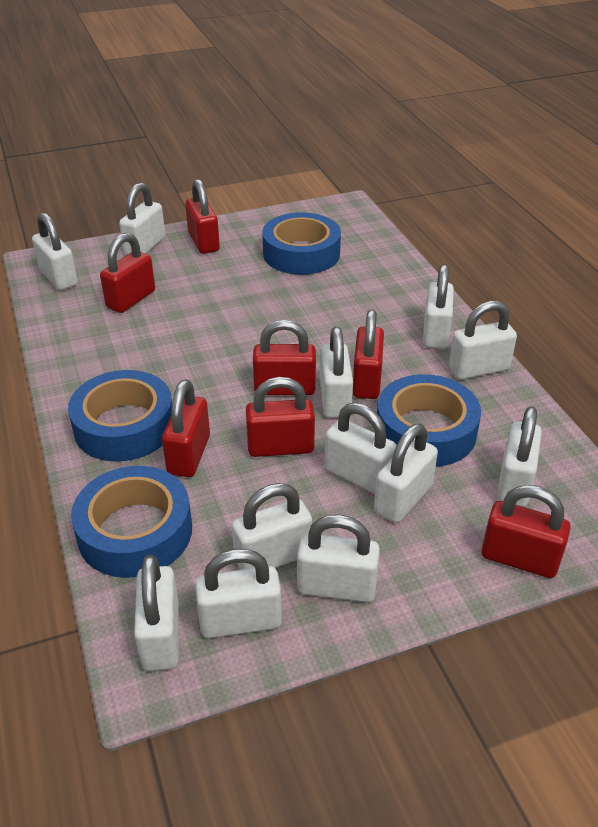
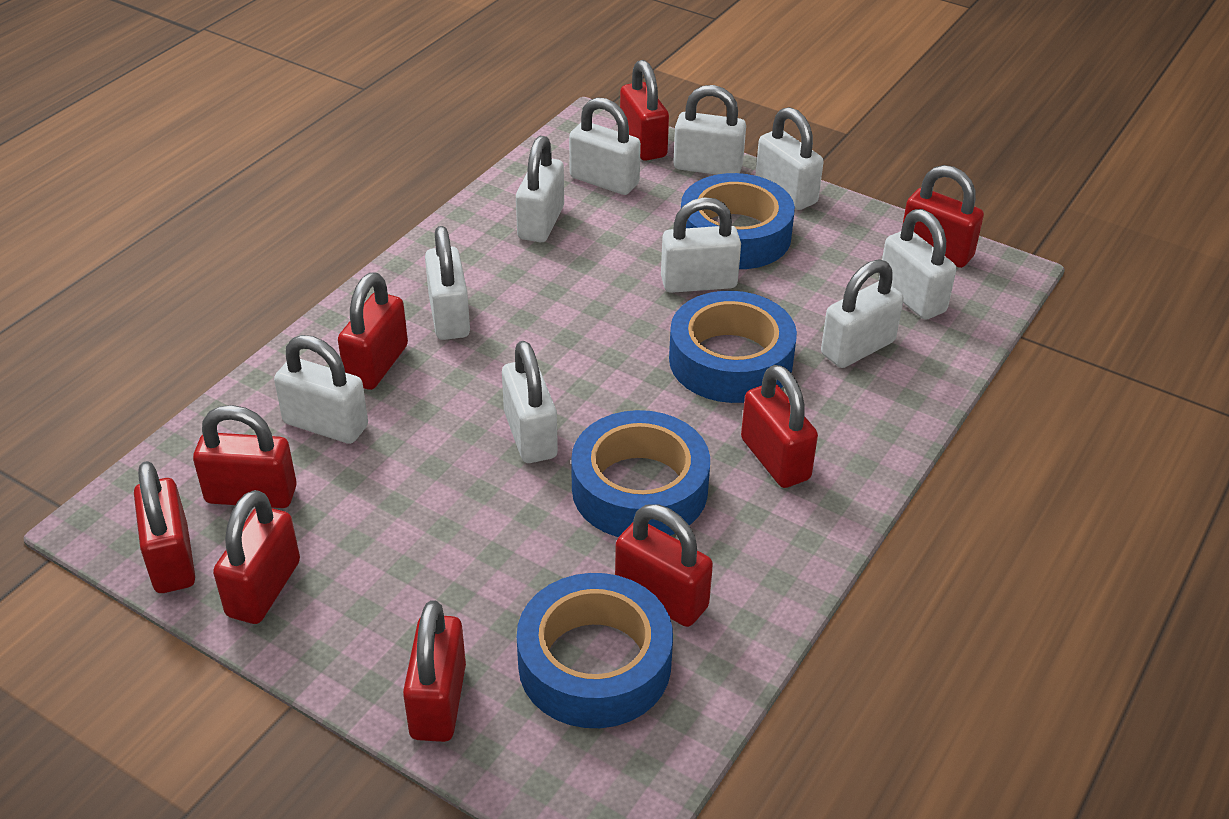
red padlock: [100,233,155,313] [162,380,210,477] [185,179,220,254] [246,377,315,457] [253,320,316,395] [353,310,384,399] [481,485,571,578] = 7 -> [134,461,195,593] [193,405,297,508] [213,490,300,624] [338,272,408,390] [403,600,466,742] [615,504,713,627] [620,60,669,161] [741,365,818,488] [903,165,984,268] = 9
white padlock: [32,212,78,290] [119,183,165,255] [134,555,179,671] [195,549,282,638] [232,483,312,570] [297,515,380,602] [320,327,353,418] [325,403,397,494] [374,424,438,523] [423,264,454,349] [449,301,517,380] [497,406,542,507] = 12 -> [274,335,368,444] [425,226,470,340] [502,341,558,463] [516,136,564,242] [569,97,641,195] [661,197,741,293] [673,85,746,175] [755,107,824,210] [821,259,904,368] [879,209,956,320] = 10

